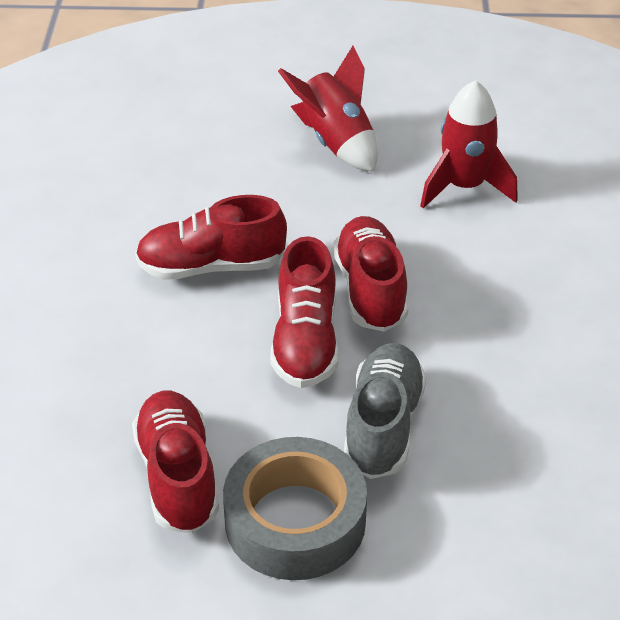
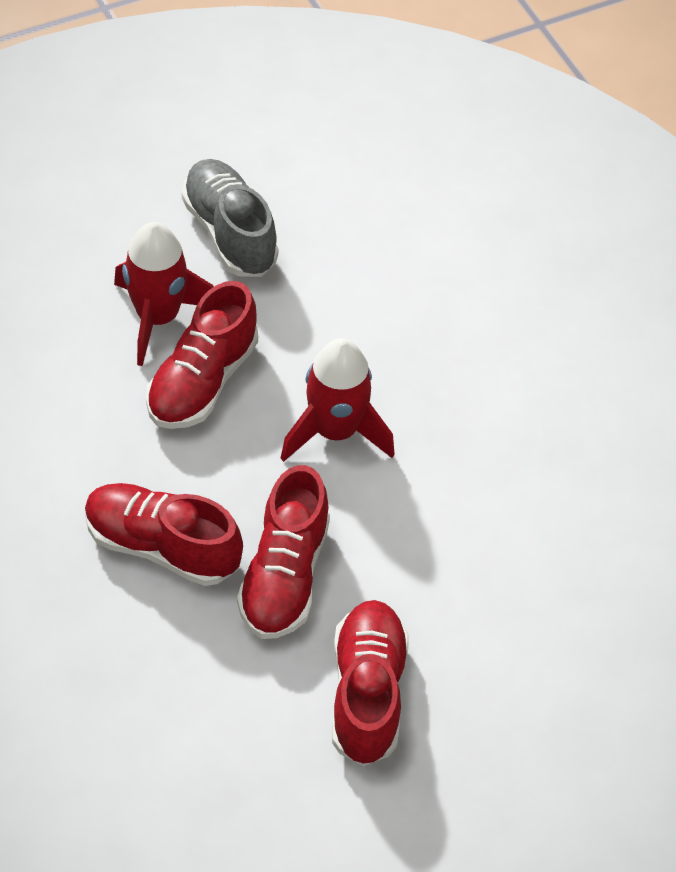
grey tape: [223,437,367,580] = 1 -> none = 0

